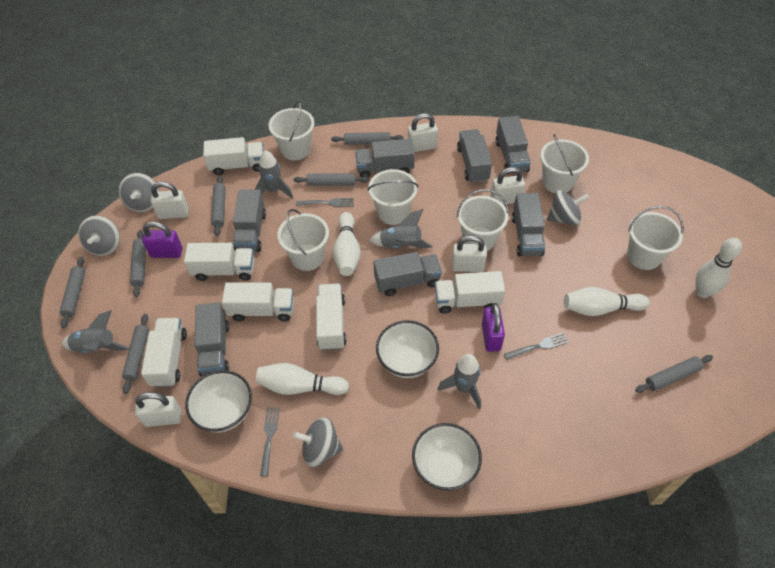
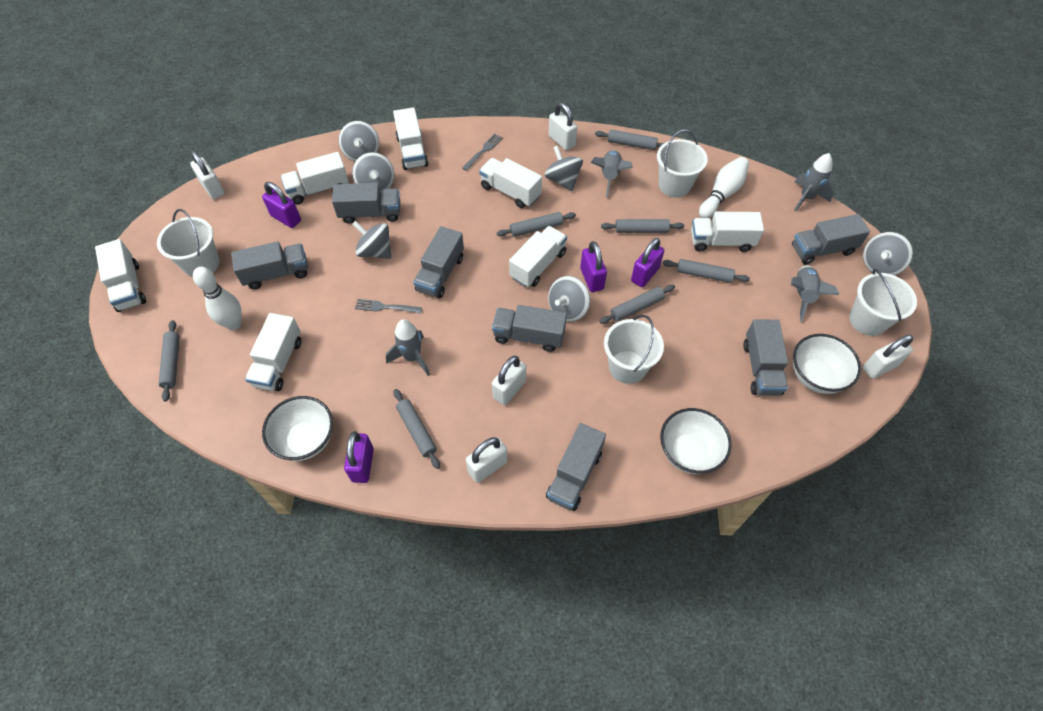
grey fork: [260,407,280,476] [296,198,354,207] [504,333,569,360] = 3 -> [355,299,422,314] [462,134,503,171] = 2
grey spinning top: [78,215,120,256] [118,173,159,212] [293,417,343,468] [547,190,589,226] = 4 -> [339,121,379,161] [352,152,394,192] [352,221,391,259] [545,145,583,191] [548,276,590,322] [863,232,913,276] = 6
purple padlock: [142,221,183,258] [482,303,505,352] = 2 -> [262,182,301,228] [344,431,374,483] [580,241,607,292] [631,238,664,287] = 4
white bowling pin: [256,363,349,395] [333,212,361,276] [564,287,650,316] [695,238,742,298] = 4 -> [193,267,242,330] [699,157,749,218] = 2
white bucket: [269,101,314,160] [277,209,329,271] [367,169,418,225] [457,189,509,251] [540,134,589,193] [627,206,684,270] = 6 -> [157,209,219,277] [604,315,664,384] [657,129,708,198] [849,269,917,336] = 4
white truck: [141,318,187,388] [184,243,255,281] [203,137,264,176] [222,282,294,322] [316,284,346,351] [435,271,505,314] = 6 -> [95,239,146,312] [245,313,301,391] [281,152,349,204] [393,107,428,170] [479,158,542,208] [509,226,567,287] [691,212,764,252] = 7

